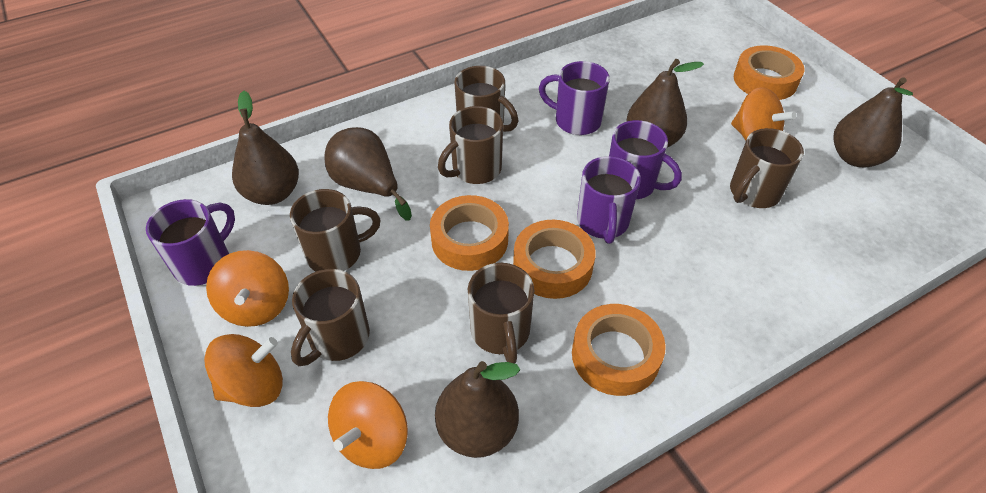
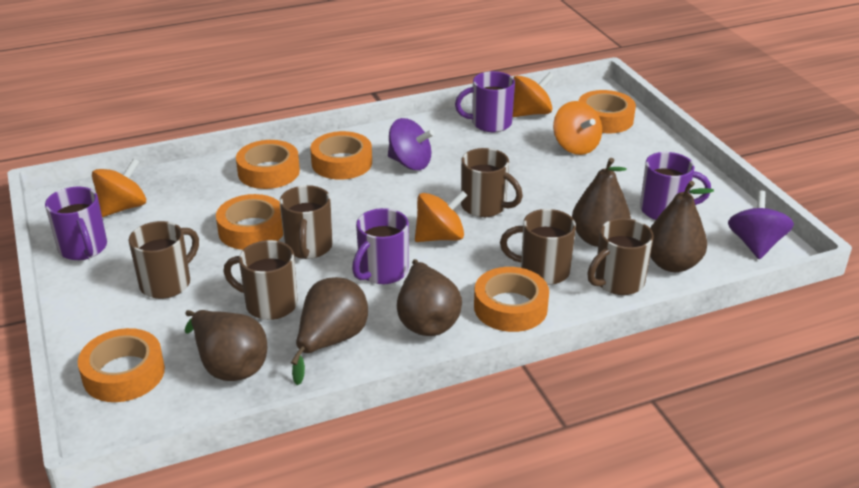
orange tape: [430,195,509,271] [513,220,596,299] [572,304,666,396] [734,45,804,100] = 4 -> [78,328,165,402] [216,194,283,250] [236,140,300,189] [310,131,372,180] [474,267,549,332] [579,90,636,133] = 6
purple spinning top: none = 0 -> [388,118,434,170] [728,191,794,259] = 2

